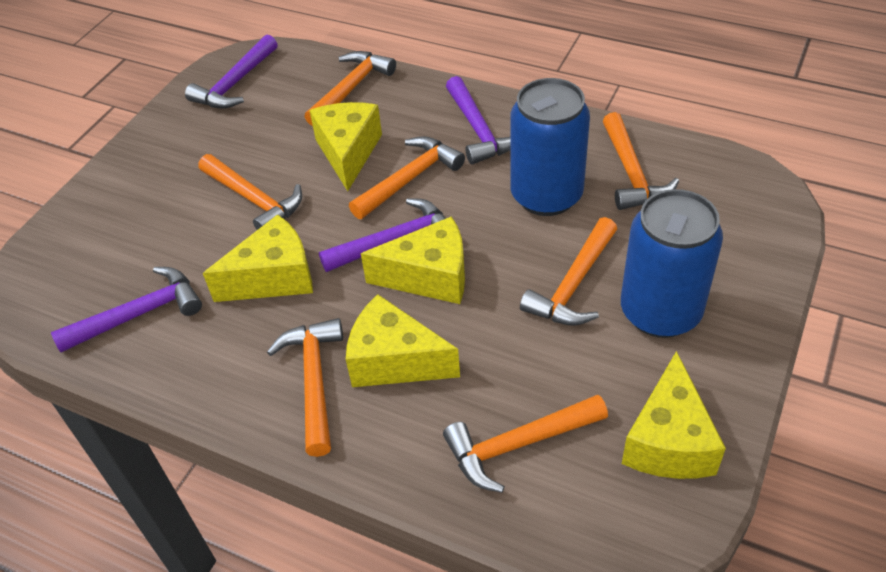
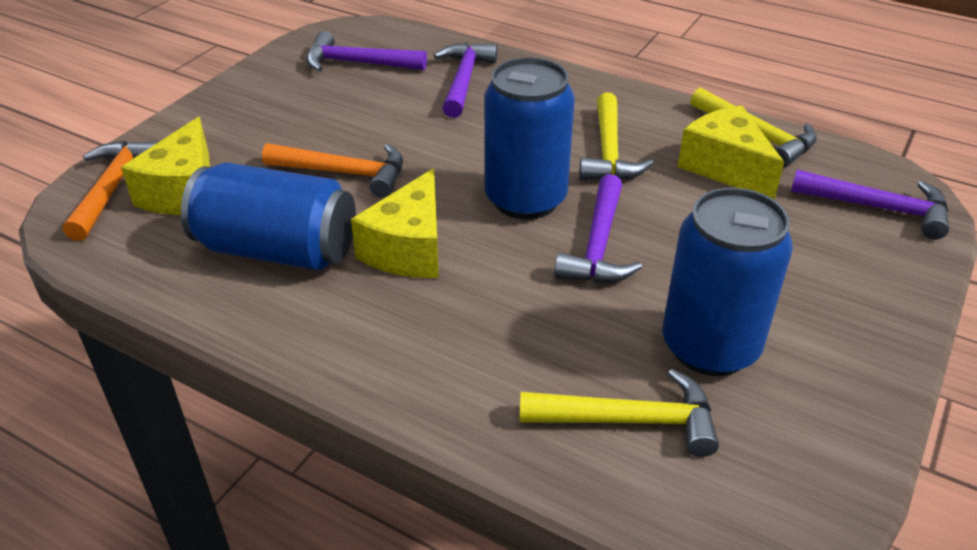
blue can: [510,78,590,216] [621,189,723,338] = 2 -> [181,162,356,270] [484,57,575,219] [662,188,793,376] = 3
orange hammer: [199,154,302,230] [267,318,343,457] [305,51,396,126] [349,136,465,219] [443,395,608,493] [520,217,617,326] [603,112,679,210] = 7 -> [63,141,158,241] [262,143,403,198] = 2
yellow cheese: [203,214,313,302] [309,102,382,191] [346,294,460,387] [361,216,465,304] [622,351,726,479] = 5 -> [121,117,210,215] [351,168,439,278] [678,105,784,200] = 3
yellow hammer: none = 0 -> [520,369,719,457] [579,93,654,180] [690,87,817,168] = 3

